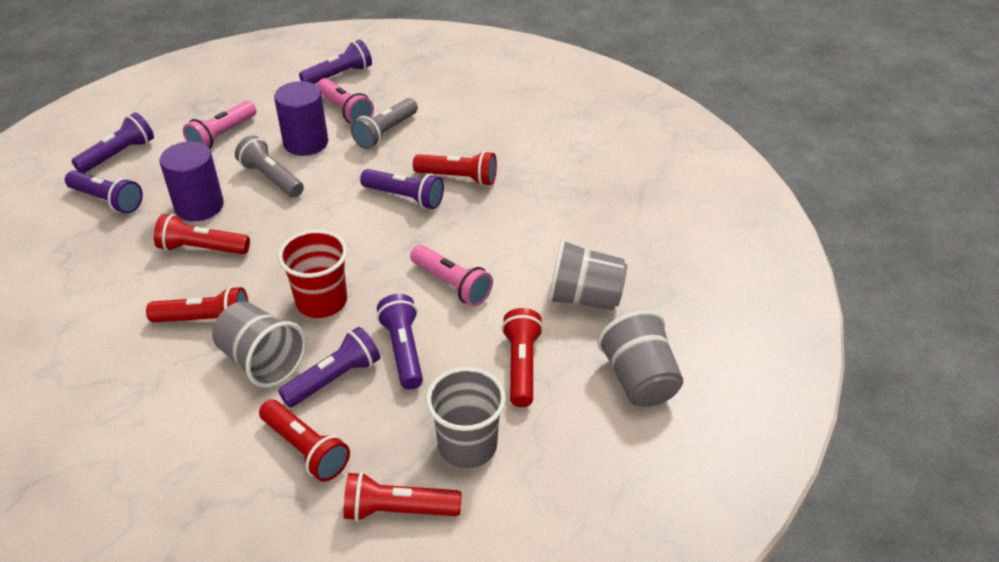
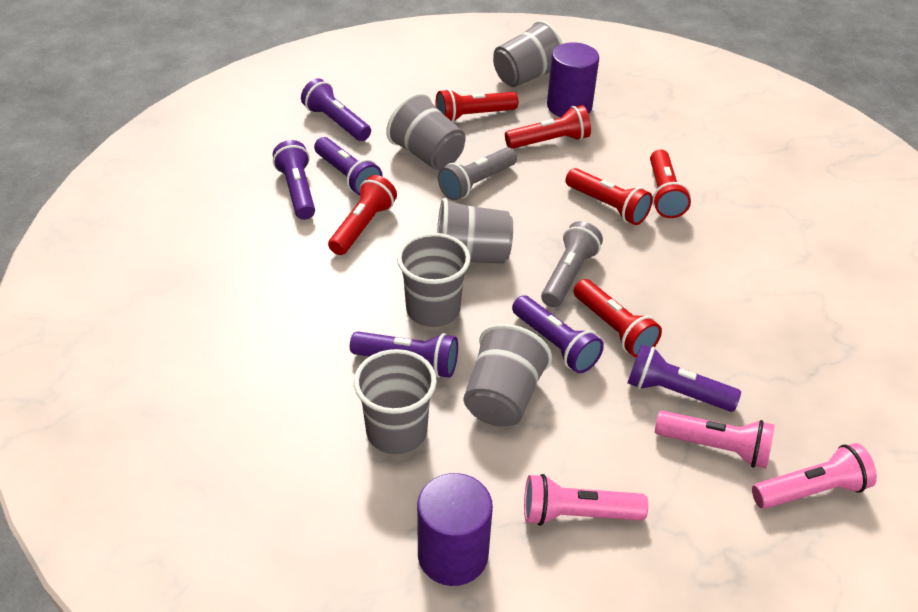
grey cup: [212,301,306,388] [426,367,506,468] [548,238,627,310] [597,310,683,407] = 4 -> [354,349,437,454] [386,93,466,170] [397,233,470,327] [437,198,513,263] [464,324,552,427] [493,20,563,87] = 6
red cup: [278,230,348,318] = 1 -> none = 0

